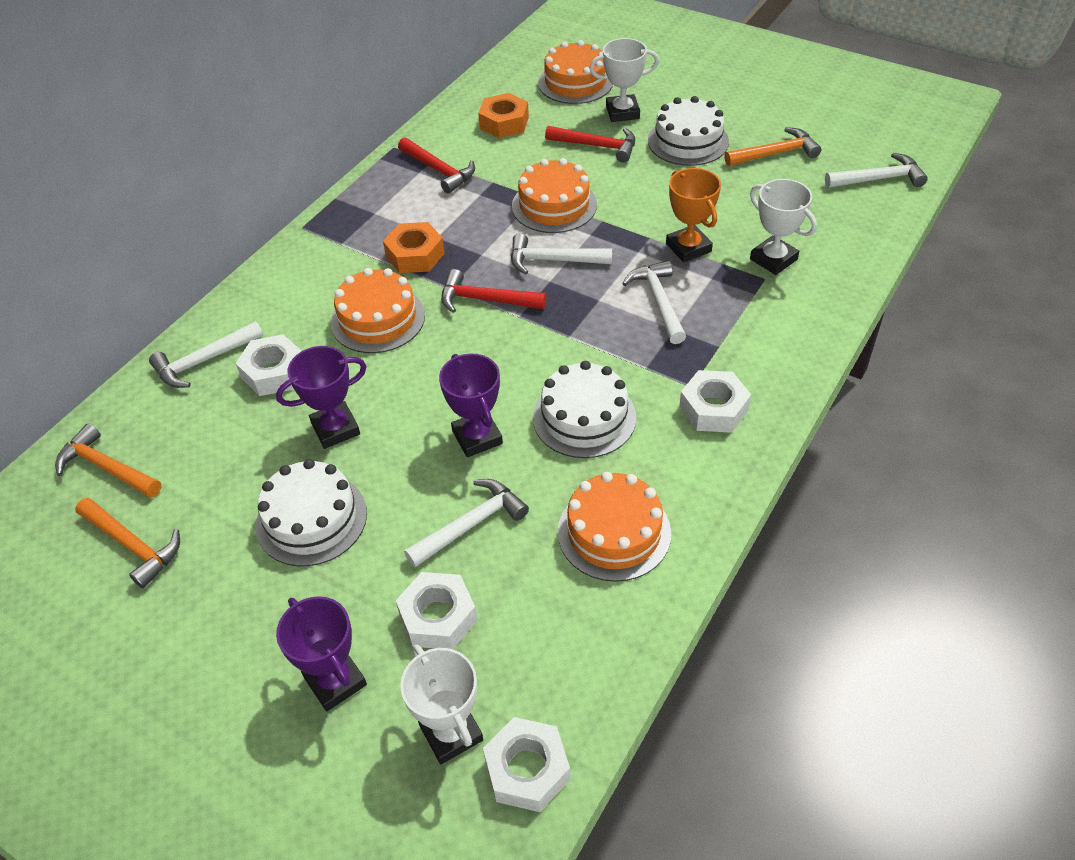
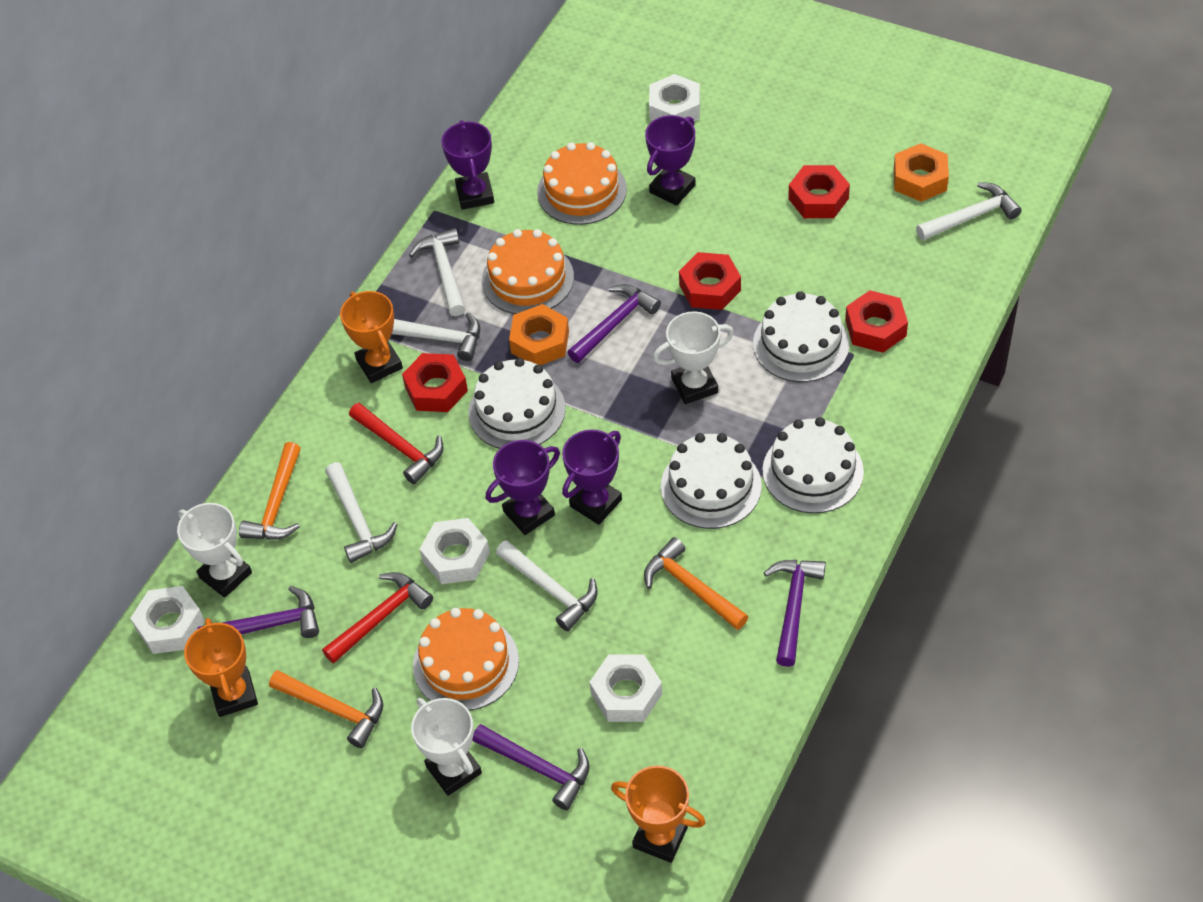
orange cake: [331,268,425,353] [512,158,597,233] [538,40,613,104] [558,471,671,582] = 4 -> [413,608,519,710] [482,229,574,314] [537,142,627,225] = 3
orange trophy: [666,168,721,263] = 1 -> [184,618,258,717] [340,291,403,383] [611,766,706,863] = 3
purple hammer: none = 0 -> [197,586,319,638] [472,724,590,810] [568,284,661,363] [764,560,826,667] = 4
purple trophy: [276,346,367,449] [276,596,367,711] [439,354,503,457] = 3 -> [441,120,494,210] [486,440,560,535] [562,429,622,525] [645,115,696,206] = 4
red hammer: [398,138,475,194] [441,269,546,313] [545,126,635,163] = 3 -> [322,572,433,663] [349,403,444,484] = 2
red nut: none = 0 -> [402,353,468,412] [679,252,741,310] [788,165,850,218] [845,290,908,353] = 4
white cake: [256,459,367,566] [533,361,636,458] [648,96,729,166] = 3 -> [468,358,566,449] [661,433,762,529] [753,291,849,382] [762,417,864,513] = 4

